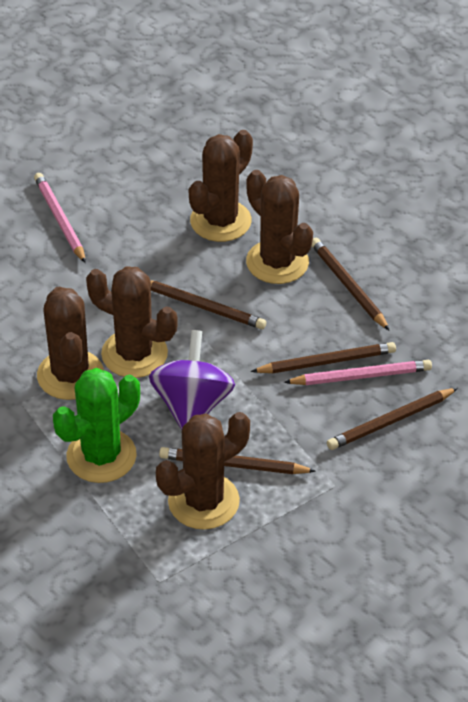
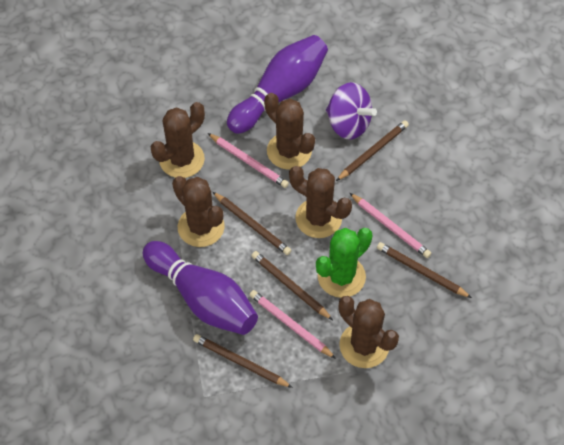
pink pencil: [34,173,86,263] [284,360,432,385] = 2 -> [208,133,289,188] [250,290,336,359] [350,193,431,258] = 3
purple bowling pin: none = 0 -> [143,241,258,335] [227,35,328,134] = 2

